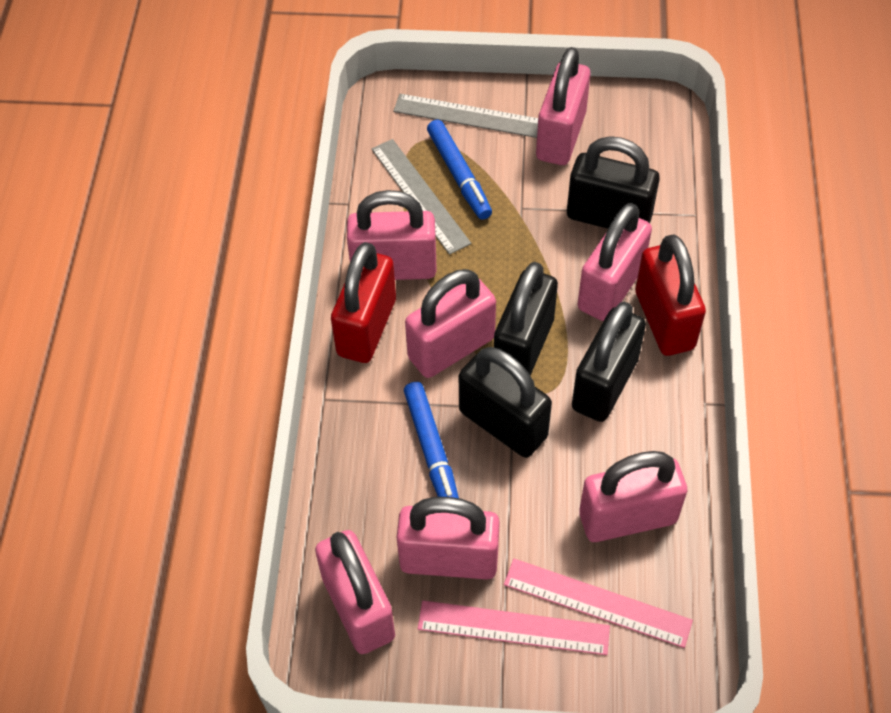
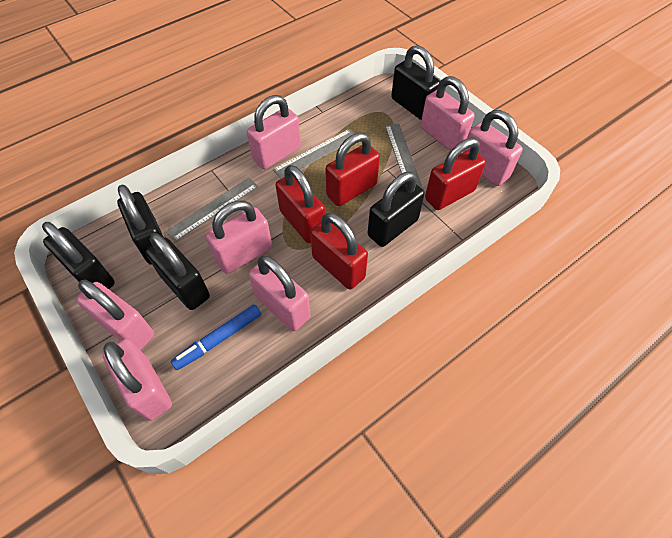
black padlock: [459,347,552,458] [494,262,558,376] [567,136,660,229] [572,302,646,422] = 4 -> [42,222,115,289] [117,185,164,265] [145,233,210,310] [368,172,425,247] [391,45,440,120] = 5
blue marker: [404,382,459,498] [427,120,492,220] = 2 -> [171,304,261,370] = 1
grey ruler: [371,139,471,255] [393,94,538,138] = 2 -> [166,177,258,242] [273,129,354,179] [385,123,424,190] = 3
pink ruler: [418,600,610,655] [504,559,693,648] = 2 -> none = 0
red padlock: [331,242,396,363] [635,234,706,356] = 2 -> [276,165,325,243] [310,213,368,289] [325,133,380,206] [425,138,486,210] = 4

